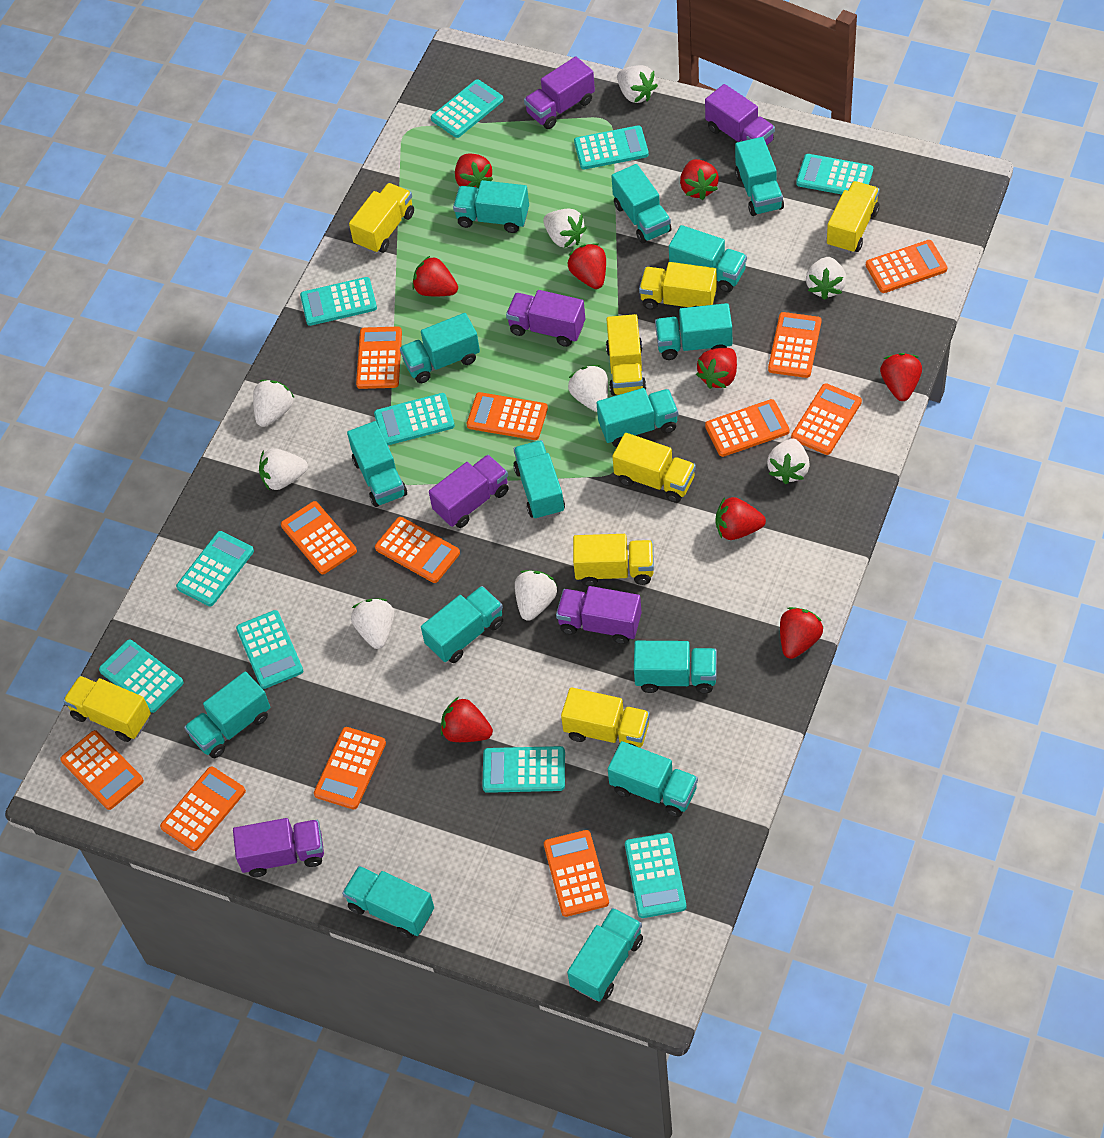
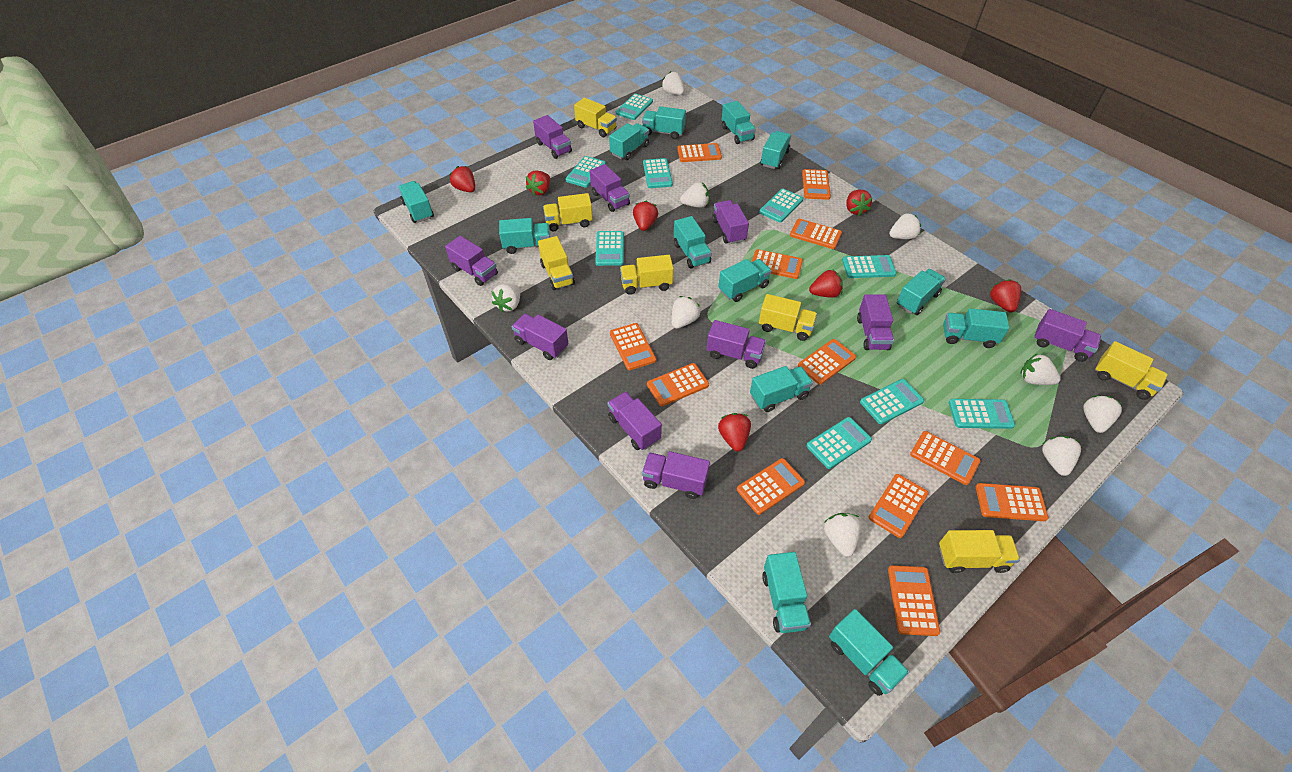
purple truck: [233,818,324,877] [429,455,509,528] [506,290,585,347] [524,56,595,129] [556,586,642,644] [705,84,775,145] = 6 -> [445,236,498,286] [512,314,569,360] [533,115,572,159] [590,164,630,212] [607,392,662,450] [642,451,710,499] [707,320,766,369] [712,200,749,244] [857,294,894,350] [1034,309,1101,362] = 10
red strawberry: [412,255,458,296] [441,697,493,742] [455,154,493,189] [568,243,606,289] [680,159,719,200] [696,348,737,389] [716,497,766,540] [780,607,823,659] [880,353,922,401] = 9 -> [449,166,475,193] [526,170,550,196] [633,201,658,231] [718,413,751,452] [809,270,843,298] [846,190,872,216] [990,279,1021,313] = 7
turquoise calculator: [99,639,184,713] [176,531,254,606] [236,610,303,689] [300,277,377,326] [374,393,455,445] [431,79,504,138] [482,746,565,793] [574,126,649,169] [625,833,686,918] [796,154,873,194] = 10 -> [565,156,606,188] [595,231,624,266] [616,94,653,120] [643,158,673,188] [759,189,803,223] [806,417,872,469] [842,255,897,278] [860,379,924,424] [949,399,1015,429] = 9
turquoise truck: [184,671,270,758] [342,866,434,938] [347,421,407,507] [400,313,480,383] [421,586,503,663] [453,180,529,233] [513,440,565,520] [567,908,643,1002] [596,388,678,447] [608,741,698,817] [611,164,672,244] [634,641,717,694] [655,303,732,360] [669,225,747,292] [735,137,784,216] = 15 -> [398,181,434,223] [499,218,550,254] [609,123,649,160] [642,106,686,139] [674,216,712,269] [718,259,772,302] [722,101,756,144] [750,366,813,412] [760,131,791,169] [762,552,811,633] [829,609,909,696] [897,269,946,315] [943,308,1009,348] = 13
yellow truck: [63,676,151,742] [349,183,414,254] [561,687,650,748] [573,534,654,586] [606,314,646,396] [612,433,696,503] [639,262,717,310] [827,181,880,253] = 8 -> [538,236,575,290] [543,193,593,232] [574,98,617,137] [620,255,674,295] [759,294,817,341] [939,530,1020,573] [1095,341,1168,400] = 7

